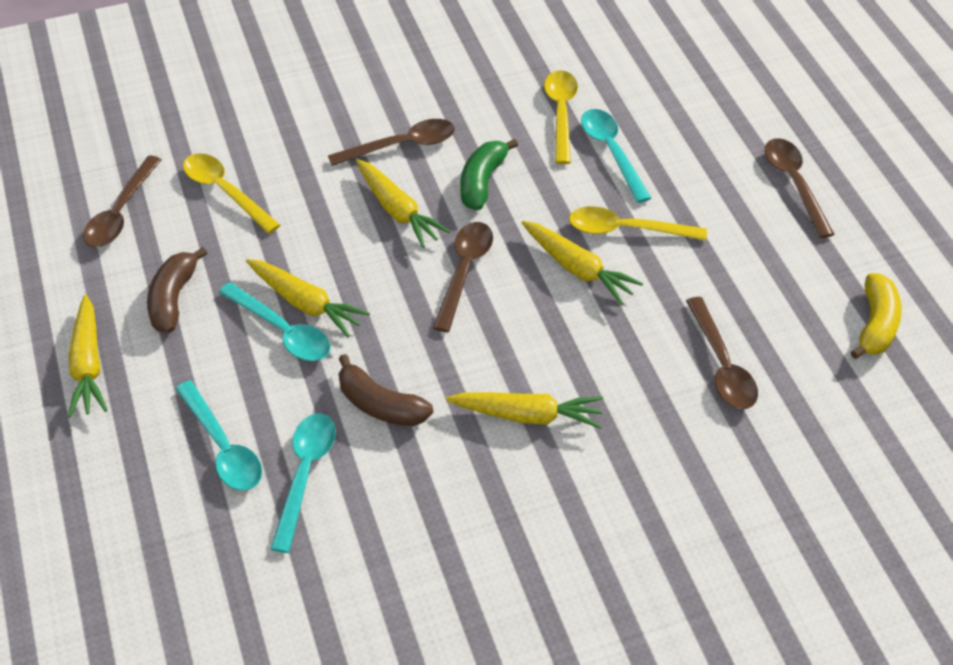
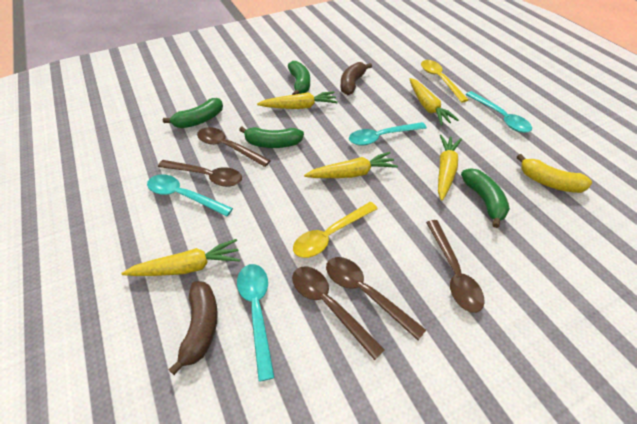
green banana: [461,139,518,210] = 1 -> [163,98,223,128] [239,127,304,148] [288,61,310,95] [461,168,510,228] = 4
yellow spoon: [183,153,280,234] [544,70,578,164] [569,206,707,241] = 3 -> [293,202,378,258] [421,60,468,103] = 2

